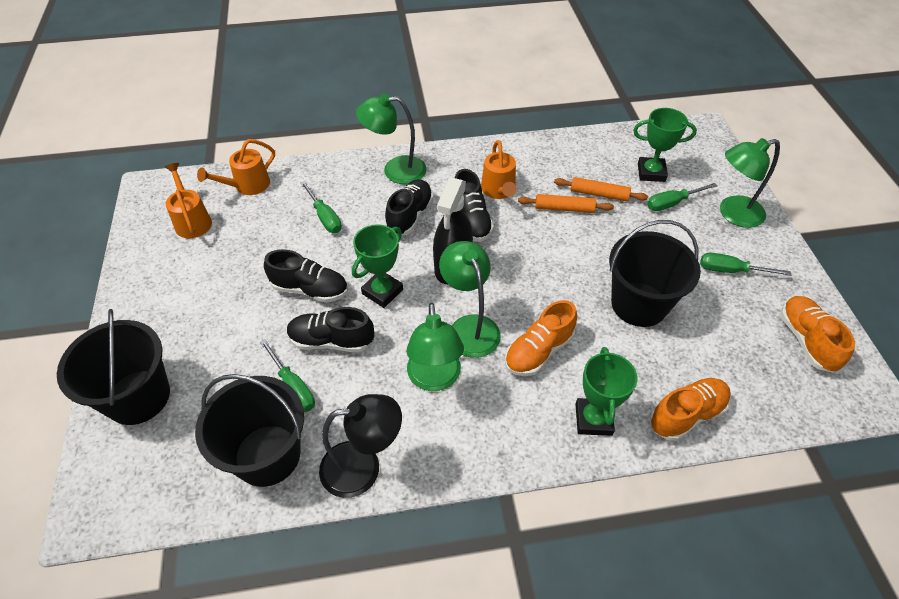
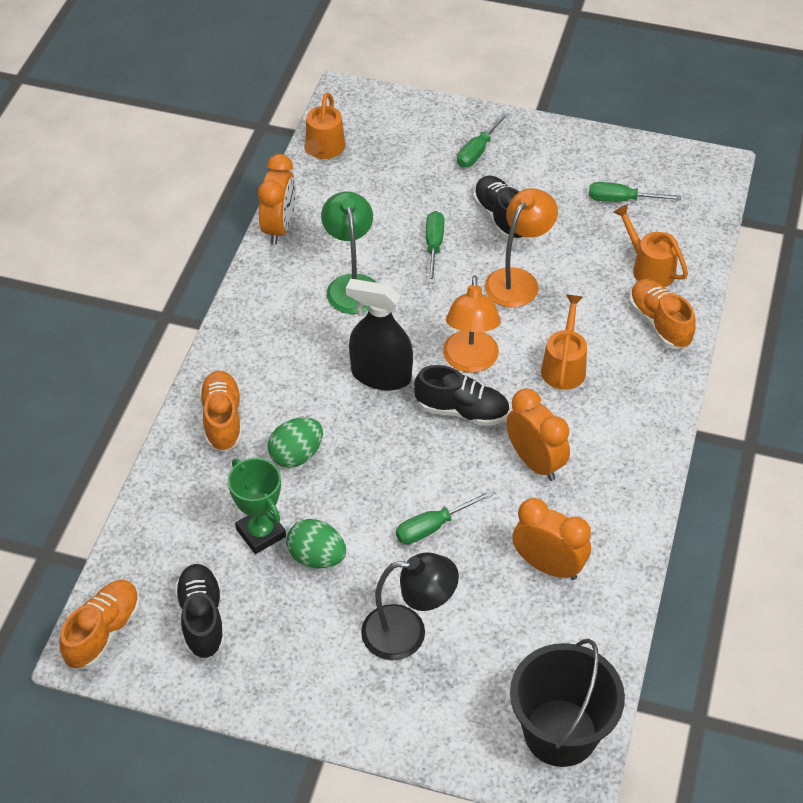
black bucket: [57,309,170,425] [195,374,304,487] [609,220,701,327] = 3 -> [510,638,625,767] = 1
black shoe: [264,249,348,303] [287,307,374,352] [385,179,433,236] [455,169,494,242] = 4 -> [175,564,225,659] [414,365,510,426] [473,176,523,240] = 3
green egg: none = 0 -> [268,417,323,468] [286,519,346,568] = 2
green lamp: [356,94,427,184] [406,303,464,391] [439,241,501,358] [720,138,780,228] = 4 -> [321,192,376,314] = 1
green trophy: [352,224,403,308] [575,347,637,436] [633,108,697,182] = 3 -> [228,458,286,554] = 1
orange clock: none = 0 -> [258,154,296,245] [506,388,570,481] [513,498,591,580] = 3
orange lamp: none = 0 -> [443,275,501,373] [485,188,558,307] = 2
orange rolling pin: [518,194,614,213] [554,177,648,201] = 2 -> none = 0

